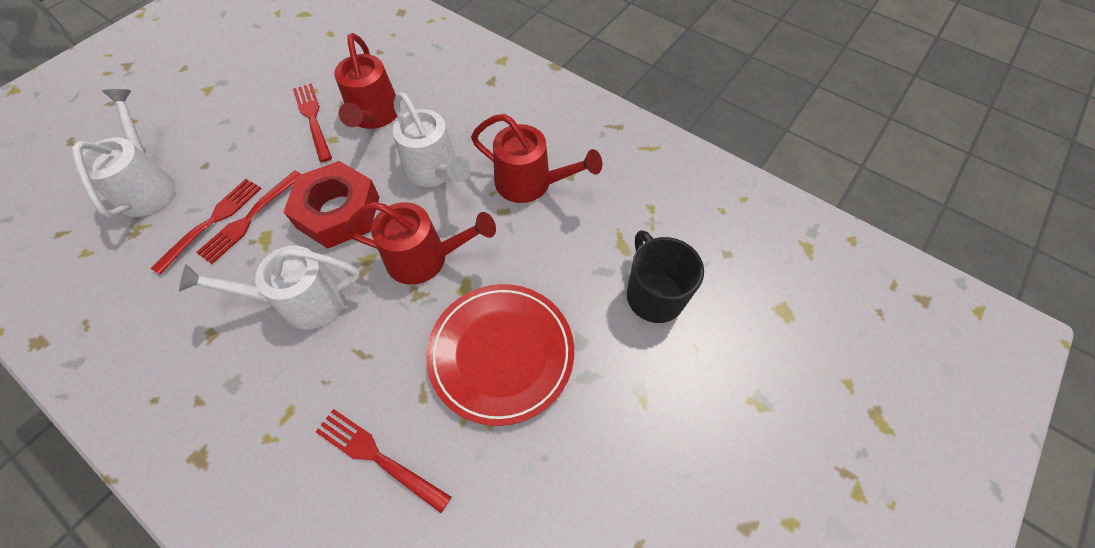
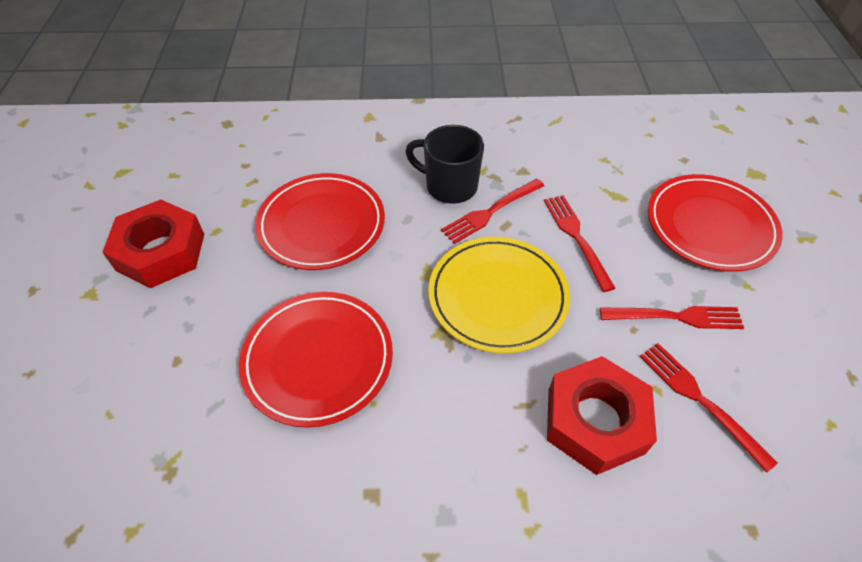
red nut: [284,161,379,249] = 1 -> [102,199,204,288] [547,356,657,475] = 2
red plate: [426,284,574,426] = 1 -> [239,292,393,428] [255,173,385,270] [648,174,783,272] = 3
red watering can: [334,33,397,129] [345,202,496,285] [471,114,602,203] = 3 -> none = 0
white watering can: [72,89,176,217] [179,245,360,330] [393,92,471,187] = 3 -> none = 0
yellow plate: none = 0 -> [429,237,570,353] = 1

